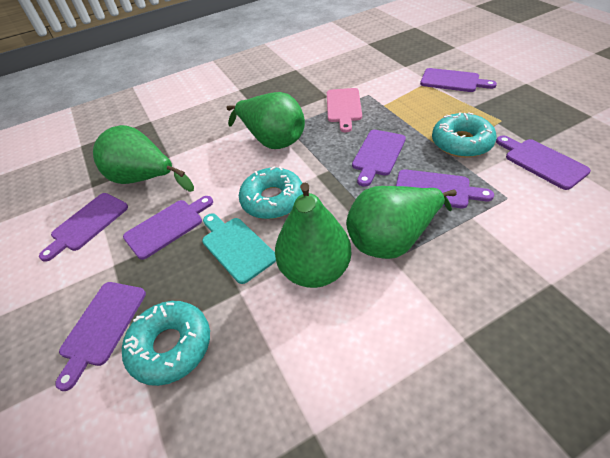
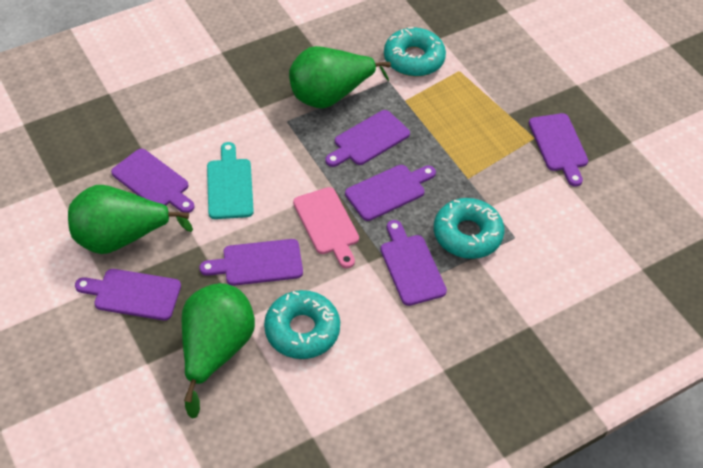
green pear: [93,125,194,192] [227,92,305,149] [275,183,351,288] [346,186,457,259] = 4 -> [68,185,193,254] [182,283,255,419] [289,46,391,109] = 3

